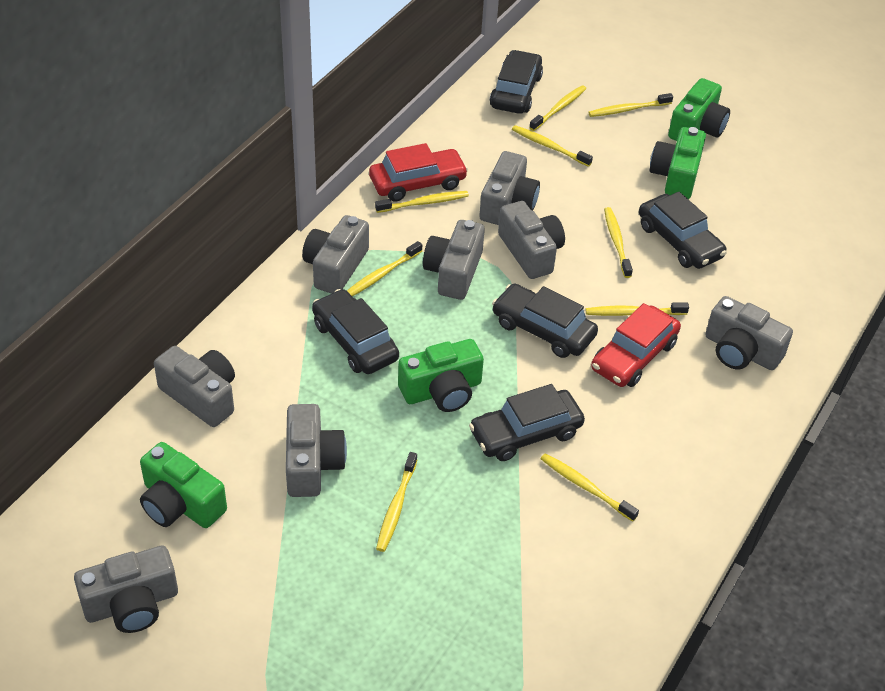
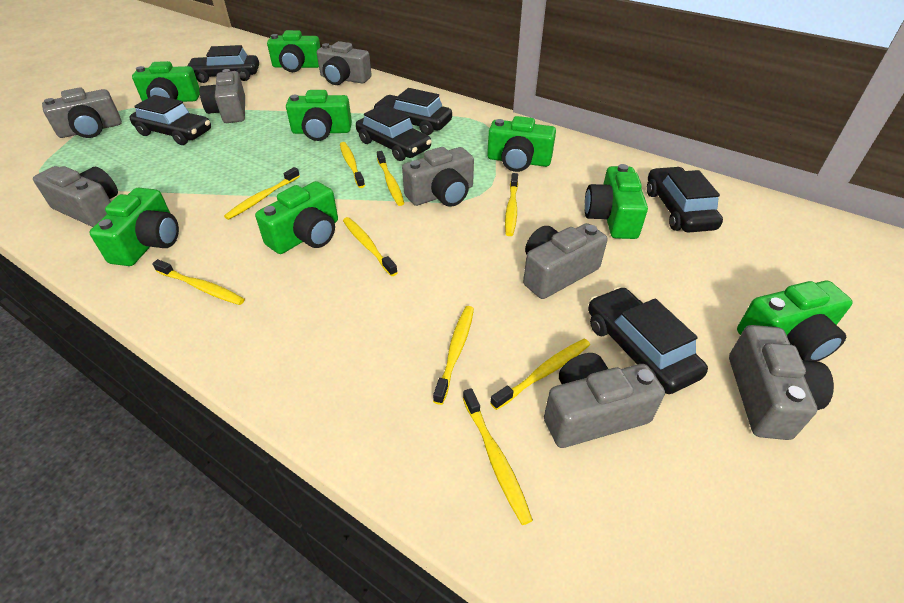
black car: [312,289,399,374] [469,384,585,461] [490,50,543,114] [492,284,598,358] [639,192,727,269] = 5 -> [129,95,211,145] [187,45,259,83] [356,104,432,161] [373,88,452,135] [588,287,708,394] [647,167,723,233] = 6
green camera: [140,442,227,528] [398,339,484,412] [650,127,706,199] [668,78,730,141] = 4 -> [89,187,179,266] [132,61,200,102] [255,181,338,254] [267,30,321,72] [286,90,352,141] [487,116,556,172] [584,164,648,239] [737,281,853,361] = 8
red car: [369,143,468,202] [591,303,681,387] = 2 -> none = 0

